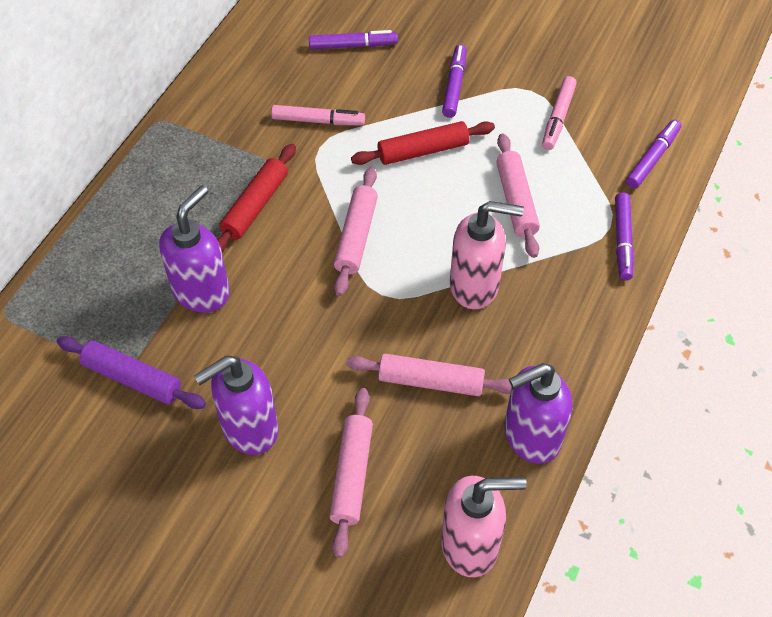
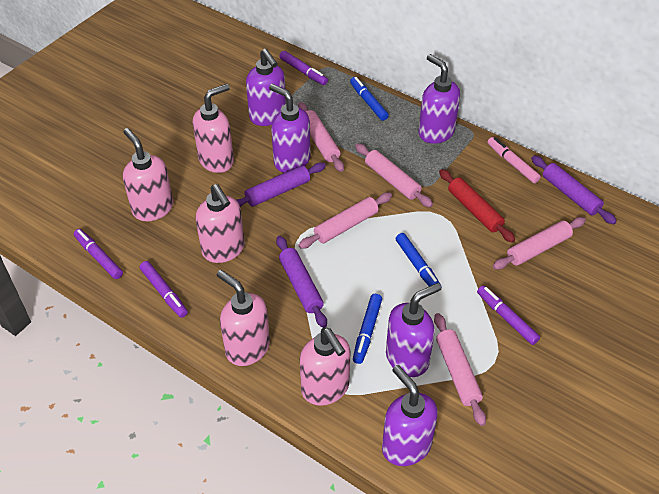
blue marker: none = 0 -> [350,77,389,121] [353,294,382,364] [396,233,442,288] = 3
pink marker: [271,105,365,125] [542,76,577,150] = 2 -> [488,137,541,183] = 1
pink rolling pin: [329,388,373,558] [334,167,378,296] [346,354,512,396] [496,133,540,258] = 4 -> [298,102,344,172] [298,193,392,249] [355,143,433,207] [434,313,486,426] [493,217,586,270] = 5
pink soap dispenser: [441,476,527,577] [450,201,524,309] = 2 -> [123,128,173,221] [193,84,234,173] [196,184,245,263] [217,270,270,366] [300,327,351,406] = 5
purple rolling pin: [57,336,206,409] = 1 -> [236,162,326,207] [276,236,327,328] [531,155,617,224] = 3
purple soap dispenser: [159,185,230,313] [194,356,278,455] [504,363,572,464] = 3 -> [246,49,286,126] [269,84,311,173] [382,365,438,466] [386,283,442,377] [419,54,460,144] = 5
red rolling pin: [217,144,296,253] [351,121,495,165] = 2 -> [439,169,515,243] = 1

